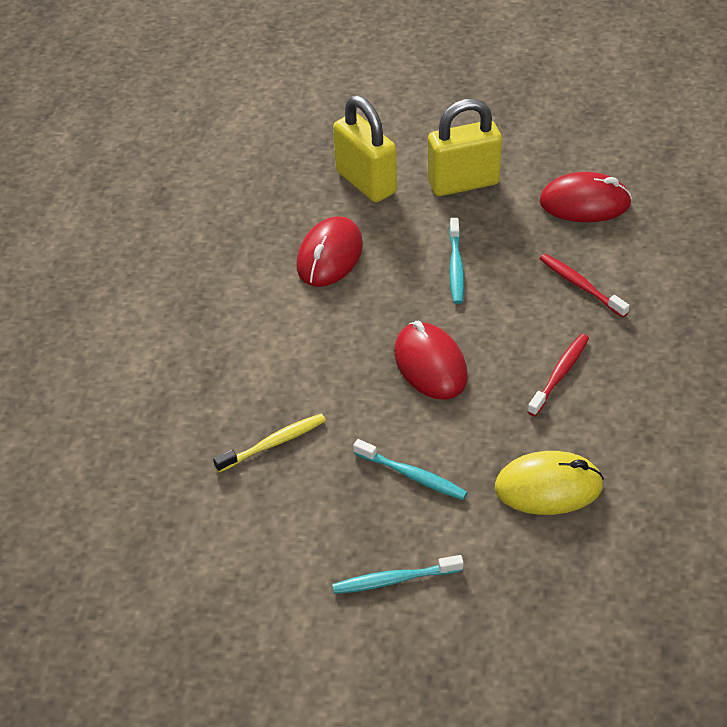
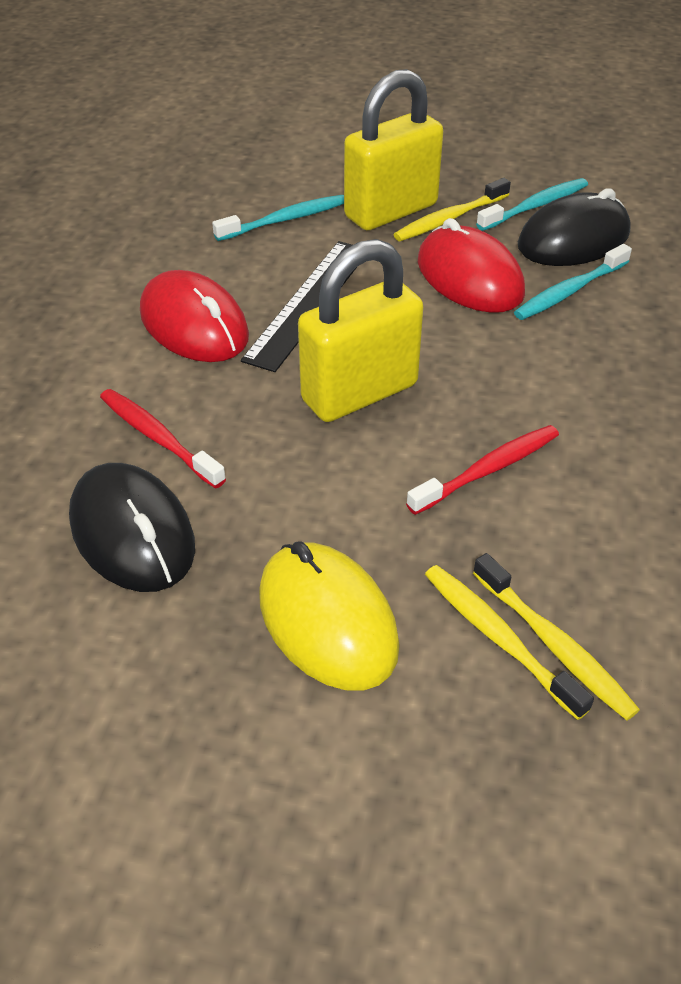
black mouse: none = 0 -> [69,463,195,592] [518,188,631,266] = 2
black ruler: none = 0 -> [241,241,357,372] = 1
red mouse: [296,216,363,287] [394,321,468,400] [539,172,632,222] = 3 -> [140,270,249,362] [418,218,525,313] = 2
yellow toothbrush: [213,414,326,472] = 1 -> [393,178,511,241] [425,565,594,720] [473,553,640,720] = 3

